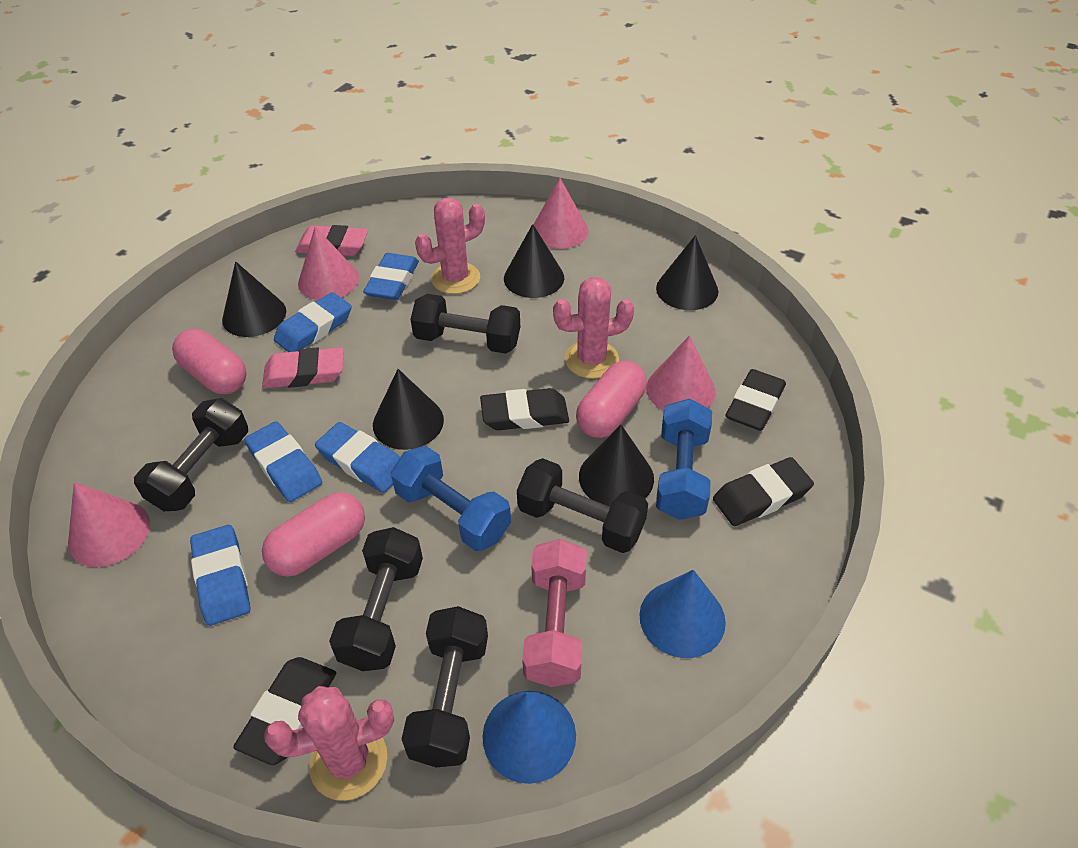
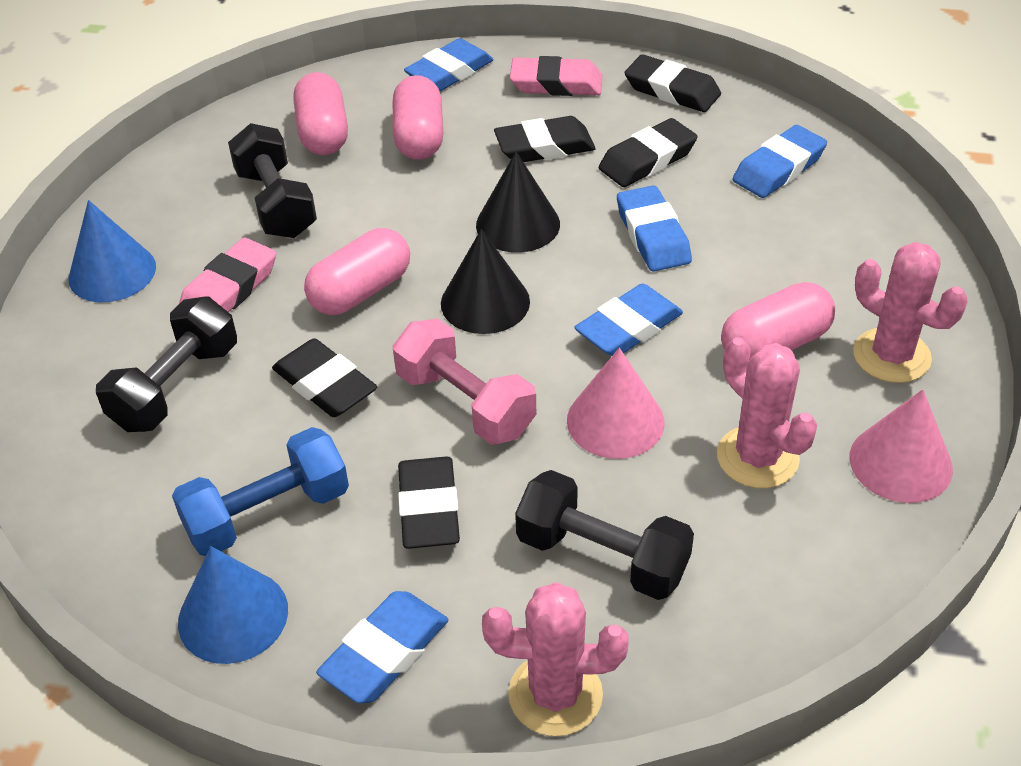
black cone: [222,261,286,337] [373,369,444,450] [504,224,564,298] [579,425,654,507] [656,235,718,310] = 5 -> [441,229,530,334] [476,152,560,252] = 2
black dumbbell: [134,398,248,511] [329,527,423,671] [401,606,488,767] [410,294,520,354] [517,458,648,553] = 5 -> [96,296,237,432] [228,123,317,238] [515,470,694,600] = 3
black eraser: [233,657,336,765] [480,388,569,430] [713,457,814,526] [725,369,786,431] = 4 -> [272,338,377,417] [398,456,460,549] [494,116,596,162] [599,118,698,187] [625,54,721,112] = 5
blue dumbbell: [391,446,511,551] [656,399,712,520] = 2 -> [172,427,349,556] = 1
pink capsule: [172,329,247,394] [262,492,365,577] [576,361,647,438] = 3 -> [293,72,348,155] [304,228,410,315] [393,75,443,160] [721,282,835,360] = 4
pink cone: [68,482,150,567] [298,227,359,300] [533,178,588,249] [646,335,716,411] = 4 -> [567,348,664,459] [850,389,953,503] = 2

